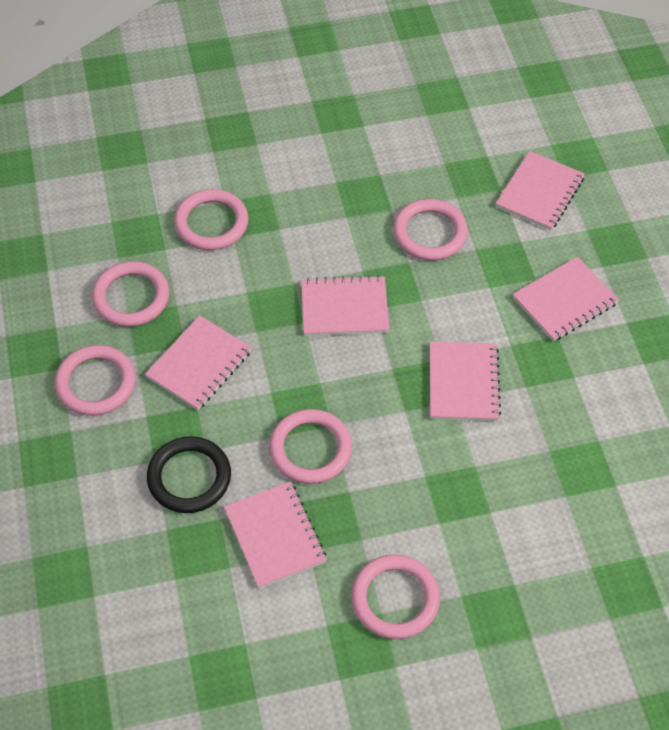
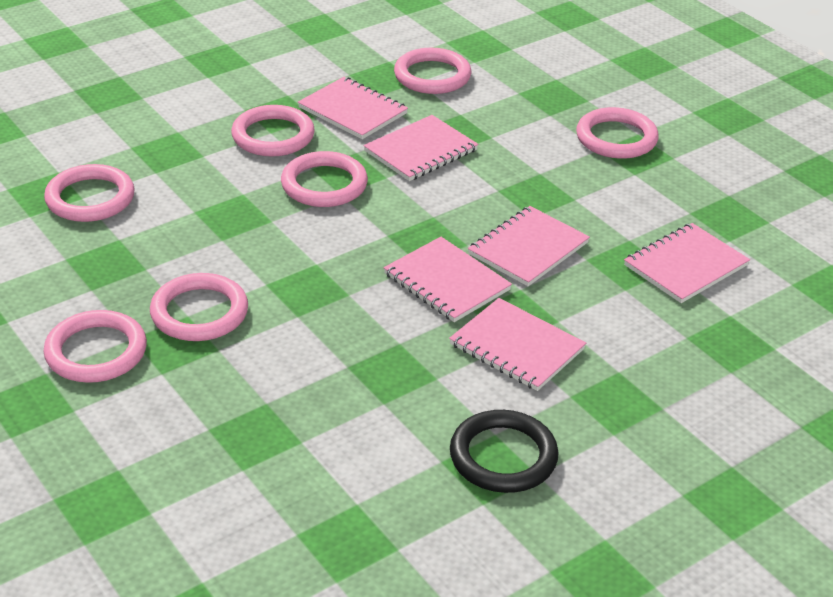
pink ring: [55,345,136,416] [92,261,169,327] [174,189,248,250] [269,409,352,484] [351,554,440,639] [393,199,468,260] = 6 -> [43,310,147,383] [44,164,135,222] [150,273,248,341] [231,105,315,157] [281,151,368,207] [394,48,471,94] [576,107,659,159] = 7

